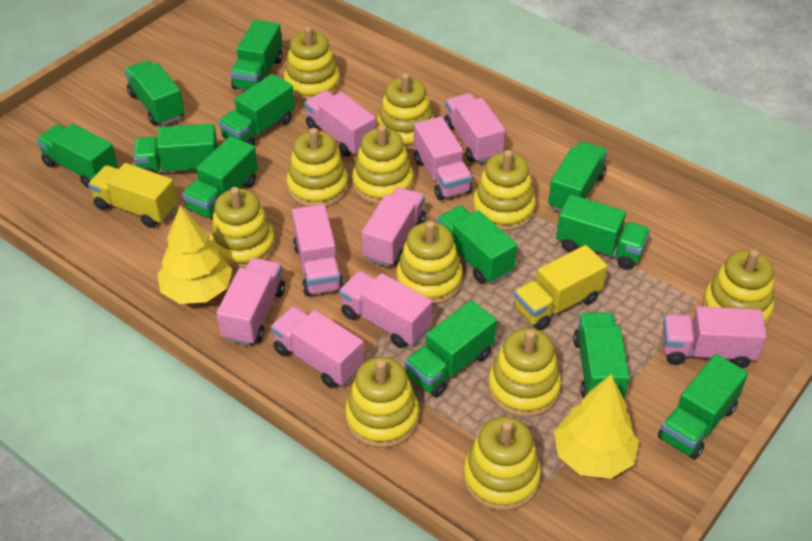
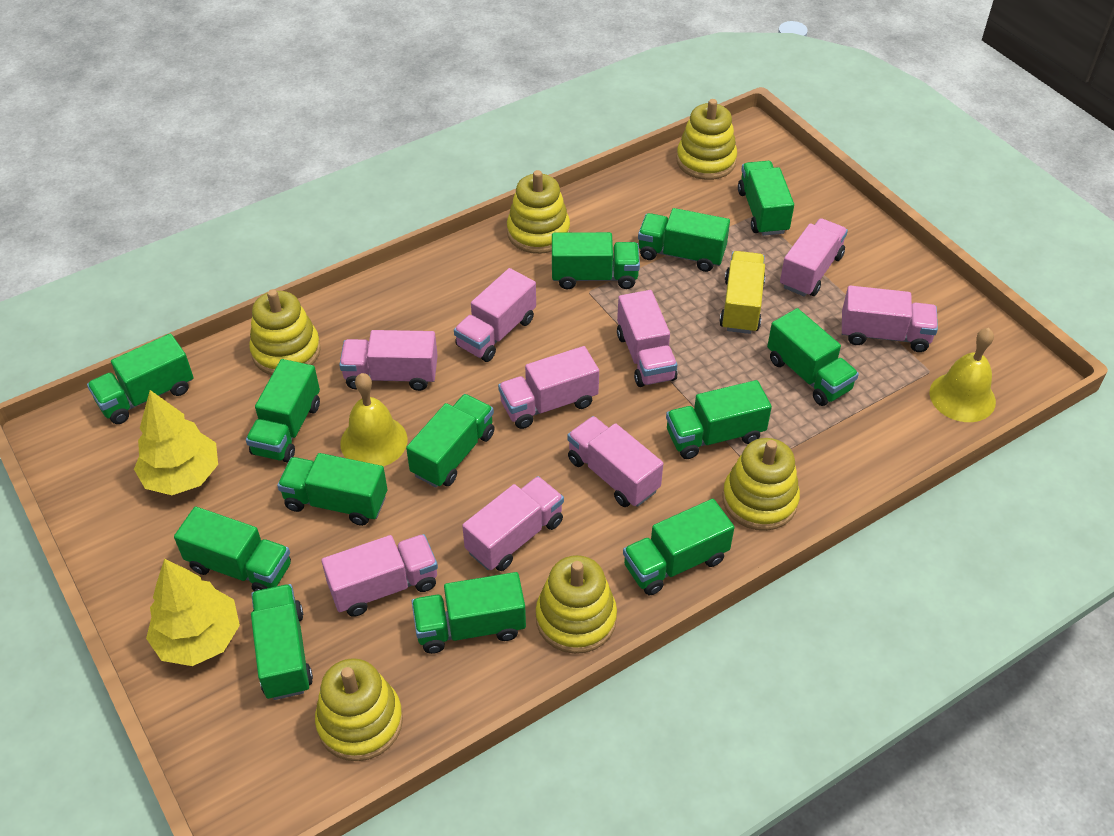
green truck: [36,124,118,188] [124,60,184,126] [134,124,218,173] [182,136,258,221] [218,74,295,146] [230,20,282,90] [405,300,497,397] [436,205,517,283] [548,142,608,212] [556,195,650,270] [573,313,630,399] [658,354,748,460] = 12 -> [87,334,193,424] [174,507,291,591] [246,359,320,463] [251,584,313,700] [277,453,387,526] [406,394,495,488] [412,572,526,654] [552,232,640,289] [623,499,734,595] [638,208,730,272] [666,380,772,459] [738,161,794,236] [767,308,859,406] = 13
yellow bell: none = 0 -> [340,373,407,466] [929,328,996,422] = 2
yellow stacking toy: [209,187,275,270] [284,26,340,101] [286,128,349,207] [345,357,419,448] [352,125,414,205] [376,73,434,151] [396,221,463,305] [463,416,541,511] [472,150,536,231] [488,328,561,417] [702,249,774,326] = 11 -> [249,289,321,375] [315,658,403,761] [507,170,570,254] [536,555,617,654] [676,99,737,180] [722,438,800,531] = 6
yellow truck: [88,163,177,228] [514,245,607,331] = 2 -> [719,251,765,334] = 1

